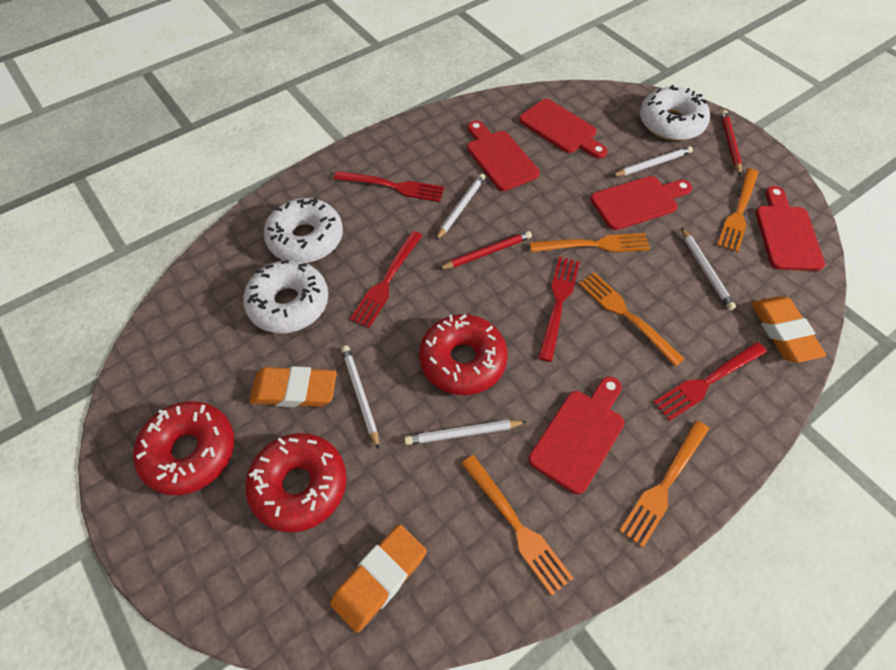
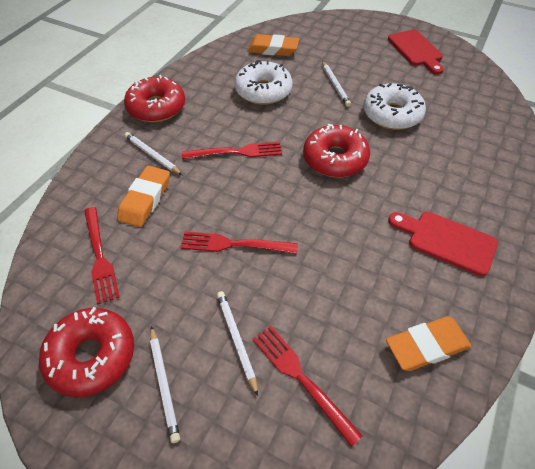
orange fork: [461,455,574,596] [530,233,650,252] [579,272,685,367] [619,420,709,548] [717,168,759,252] = 5 -> none = 0
red cutting board: [467,120,540,191] [519,99,607,159] [529,376,624,495] [590,176,692,230] [756,186,825,271] = 5 -> [388,30,444,75] [388,212,498,276] = 2
red pencil: [439,231,532,269] [721,110,742,176] = 2 -> none = 0
white donut: [243,260,328,333] [264,197,343,263] [640,85,710,141] = 3 -> [235,60,292,105] [363,83,426,130] = 2
white pencil: [341,345,379,450] [404,420,527,445] [436,173,486,240] [612,146,693,176] [681,227,736,310] = 5 -> [125,132,182,175] [150,326,180,443] [217,291,258,396] [322,61,351,107] = 4

